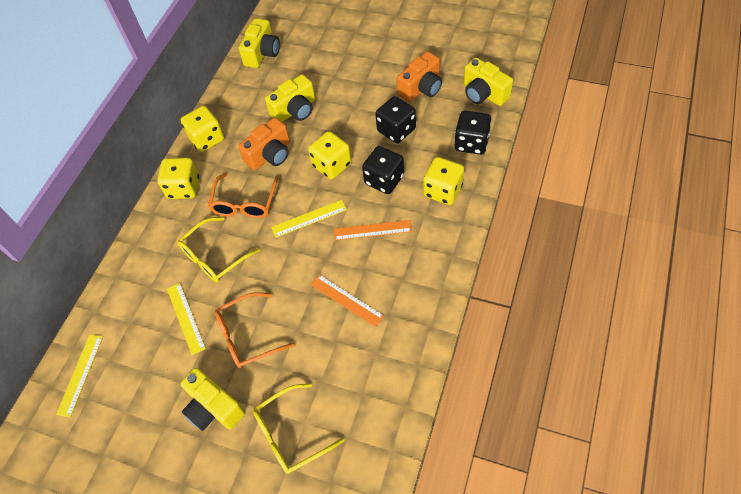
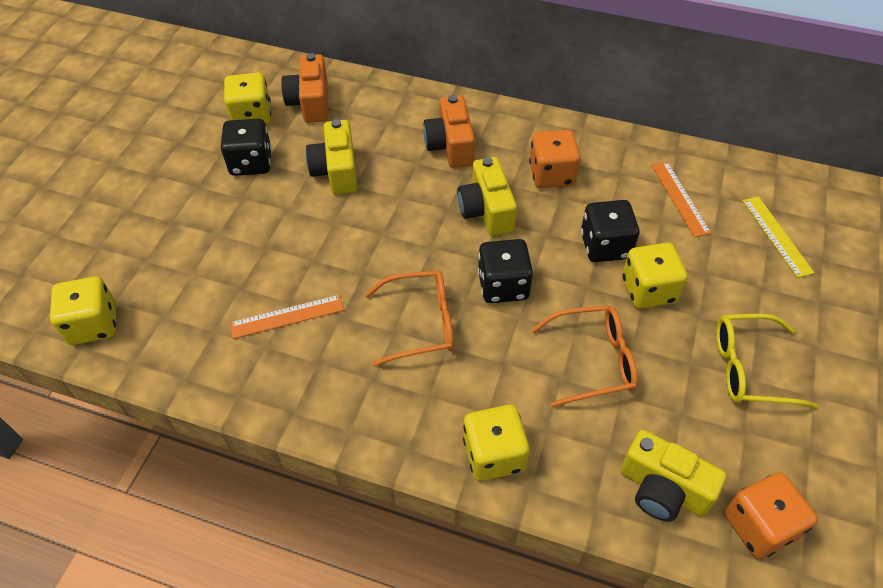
orange dice: none = 0 -> [529,130,581,188] [724,472,818,559] = 2
yellow camera: [180,368,245,431] [239,18,280,68] [265,74,316,122] [464,58,513,106] = 4 -> [306,119,358,195] [457,157,517,236] [620,430,727,522] = 3
yellow glasses: [178,217,260,283] [253,384,345,474] = 2 -> [716,314,818,409] = 1
yellow ruler: [56,334,103,417] [167,283,206,355] [271,200,347,237] = 3 -> [743,196,814,278] = 1

